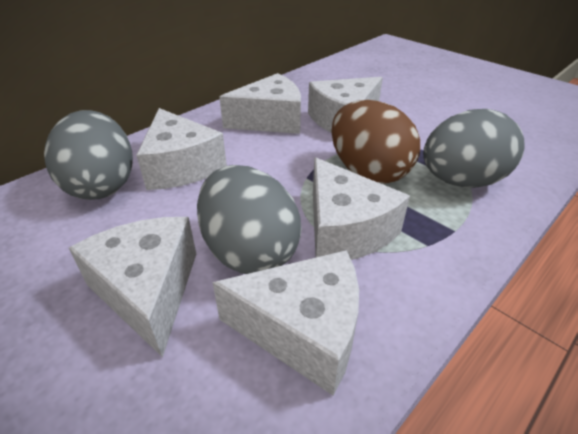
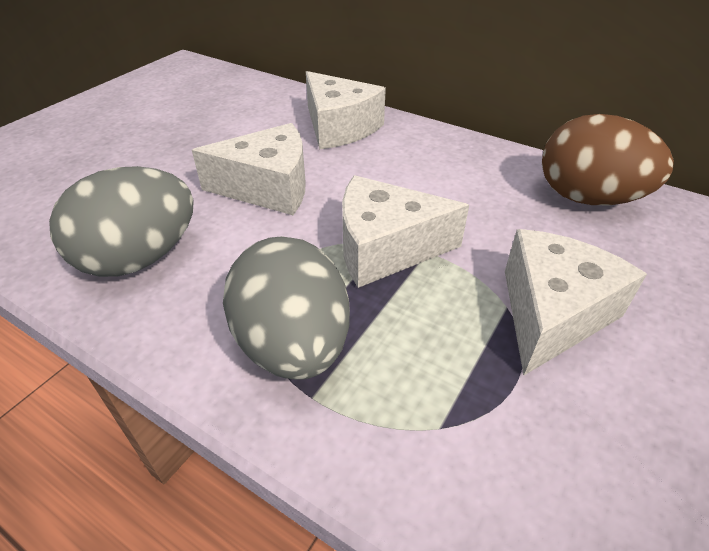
grey egg: [44,110,133,200] [197,165,301,274] [423,109,525,188] = 3 -> [49,166,194,277] [223,236,350,380] = 2
white cheese: [69,217,196,358] [136,108,227,190] [213,250,359,396] [219,73,301,134] [308,77,383,133] [313,157,410,260] = 6 -> [192,123,305,215] [306,71,386,150] [342,175,469,288] [505,229,647,375] = 4

